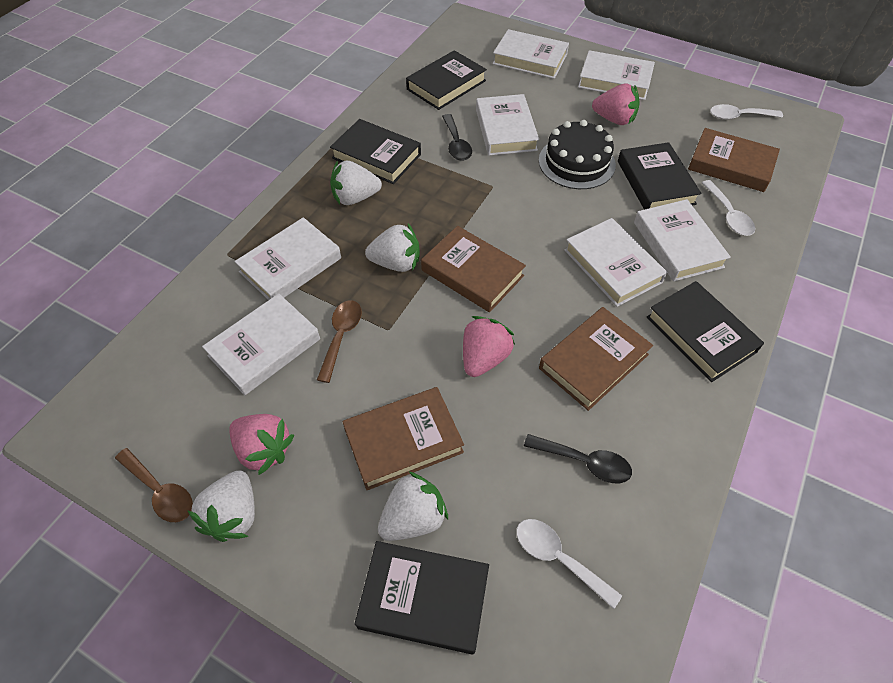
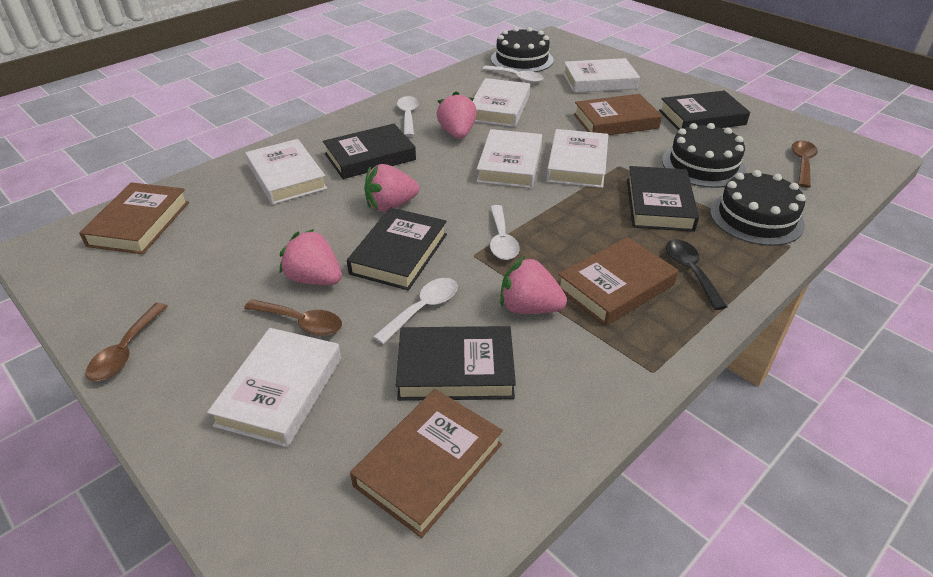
black cake: [539,120,616,189] = 1 -> [491,27,554,72] [662,123,746,188] [710,170,806,246] = 3
black spoon: [442,114,472,161] [524,434,632,483] = 2 -> [666,239,727,310] = 1
brown spoon: [115,448,193,522] [317,300,362,383] = 2 -> [86,303,168,381] [244,299,342,336] [792,140,818,188] = 3
pink strawberry: [229,414,294,475] [463,316,515,377] [592,83,640,125] = 3 -> [280,229,342,285] [364,164,419,212] [437,91,477,139] [500,256,567,314] = 4
white book: [202,294,320,395] [235,217,341,300] [476,94,539,156] [493,29,569,79] [564,218,667,307] [578,50,655,100] [634,199,731,282] = 7 -> [207,328,341,447] [245,139,327,205] [473,78,530,127] [476,129,542,188] [546,129,608,188] [563,58,640,93] = 6
white spoon: [516,519,622,609] [702,180,755,236] [710,104,783,120] = 3 -> [373,278,458,344] [397,96,419,137] [482,65,543,83] [490,205,520,260] = 4
white strawberry: [187,470,255,542] [330,160,382,205] [365,223,420,272] [378,471,448,541] = 4 -> none = 0

